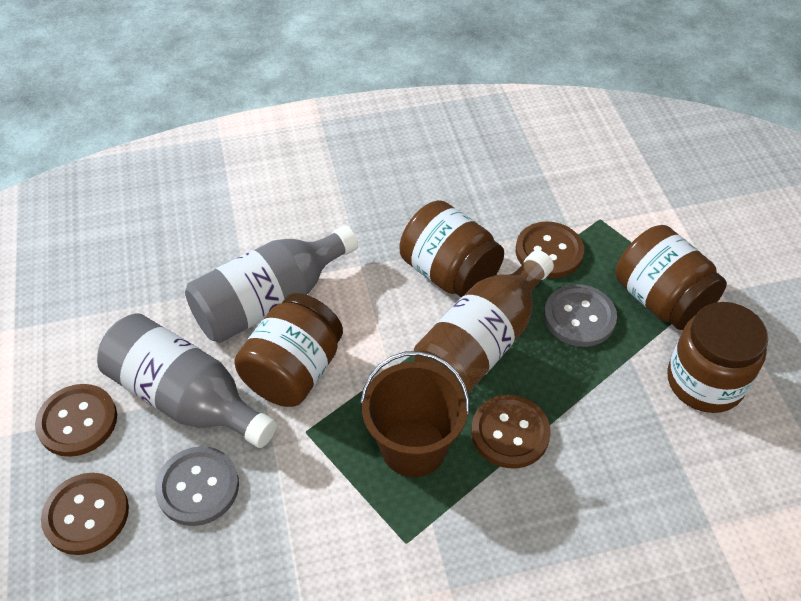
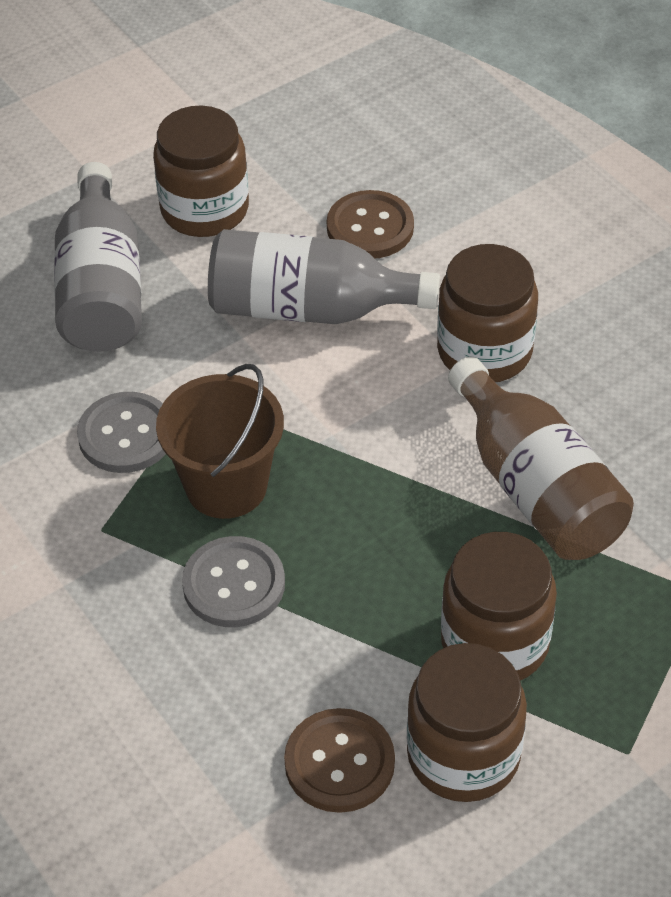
brown button: [35,384,117,457] [41,473,129,555] [471,395,551,469] [516,222,584,278] = 4 -> [284,708,395,813] [327,190,414,258] = 2

